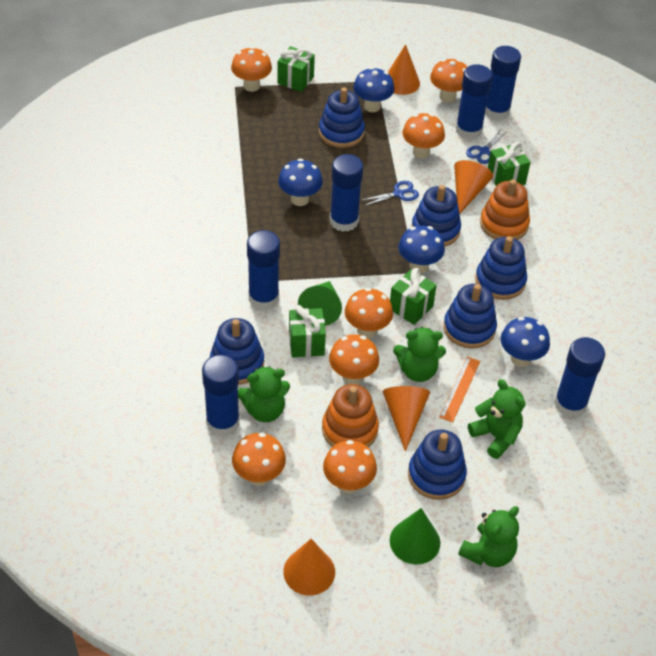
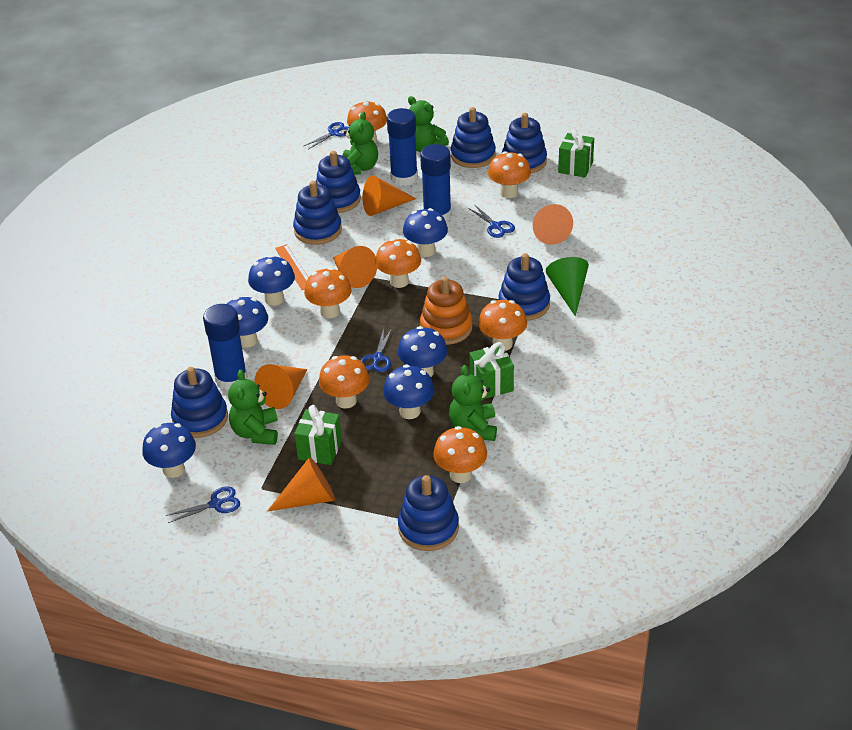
blue glue stick: [202,355,240,436] [247,230,280,310] [330,154,363,232] [456,64,493,139] [485,46,521,120] [554,337,605,417] = 6 -> [203,304,248,390] [387,108,418,186] [420,144,452,221] = 3
blue mushroom: [278,158,323,206] [353,67,394,112] [398,225,445,273] [501,317,550,367] = 4 -> [142,423,196,478] [227,297,268,348] [248,255,295,306] [383,365,434,419] [398,326,447,377] [403,208,448,257] = 6
blue scissors: [360,181,419,206] [466,130,508,164] = 2 -> [165,486,240,523] [304,122,349,149] [360,328,392,372] [468,204,515,238] = 4
blue stacking toy: [210,318,264,385] [319,87,365,148] [408,430,467,500] [412,185,461,247] [443,284,497,349] [475,236,527,300] = 6 -> [171,367,228,438] [293,181,342,245] [316,151,361,213] [398,475,459,551] [451,107,496,168] [498,253,550,321] [501,113,547,173] = 7
green cone: [298,281,342,326] [390,508,440,565] = 2 -> [546,257,589,316] = 1
green gift: [277,46,315,92] [289,305,326,357] [390,268,437,325] [488,142,531,186] = 4 -> [294,405,342,465] [470,342,514,399] [558,128,594,178] = 3
orange cone: [283,539,335,595] [383,386,430,452] [388,44,420,95] [454,160,493,213] = 4 -> [255,364,307,409] [267,457,335,512] [333,246,377,288] [363,175,416,216] [533,204,573,245] = 5
orange stacking toy: [322,384,379,447] [480,179,530,240] = 2 -> [420,276,472,345] = 1

